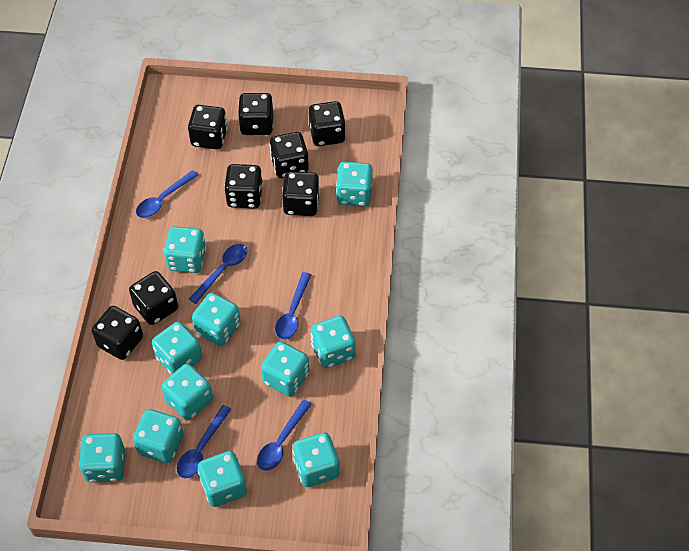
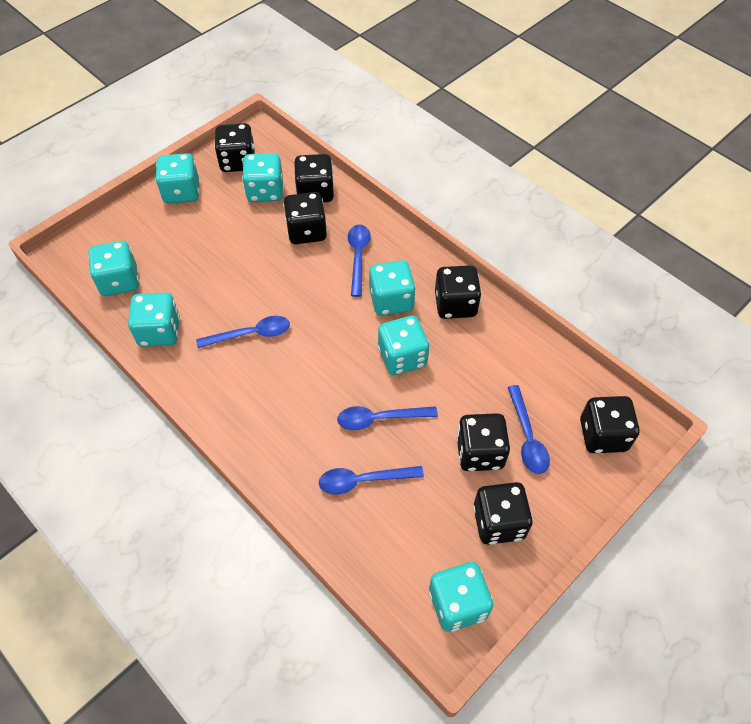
black dice: [92,306,143,360] [129,271,178,325] [188,105,228,149] [224,164,263,209] [238,93,273,135] [270,132,309,178] [282,171,320,216] [309,101,346,146] = 8 -> [214,123,255,172] [283,192,327,244] [294,154,334,202] [435,265,482,319] [456,413,510,471] [473,482,533,545] [580,396,640,453] = 7
turquoise dice: [79,433,125,483] [133,409,184,463] [152,322,202,375] [161,364,213,420] [164,226,206,273] [192,293,241,346] [198,451,247,507] [261,341,309,396] [292,432,340,487] [311,316,356,368] [336,162,373,207] = 11 -> [88,241,139,296] [128,293,180,347] [155,153,199,204] [242,153,283,202] [369,260,416,316] [378,316,429,375] [429,562,493,632] = 7

